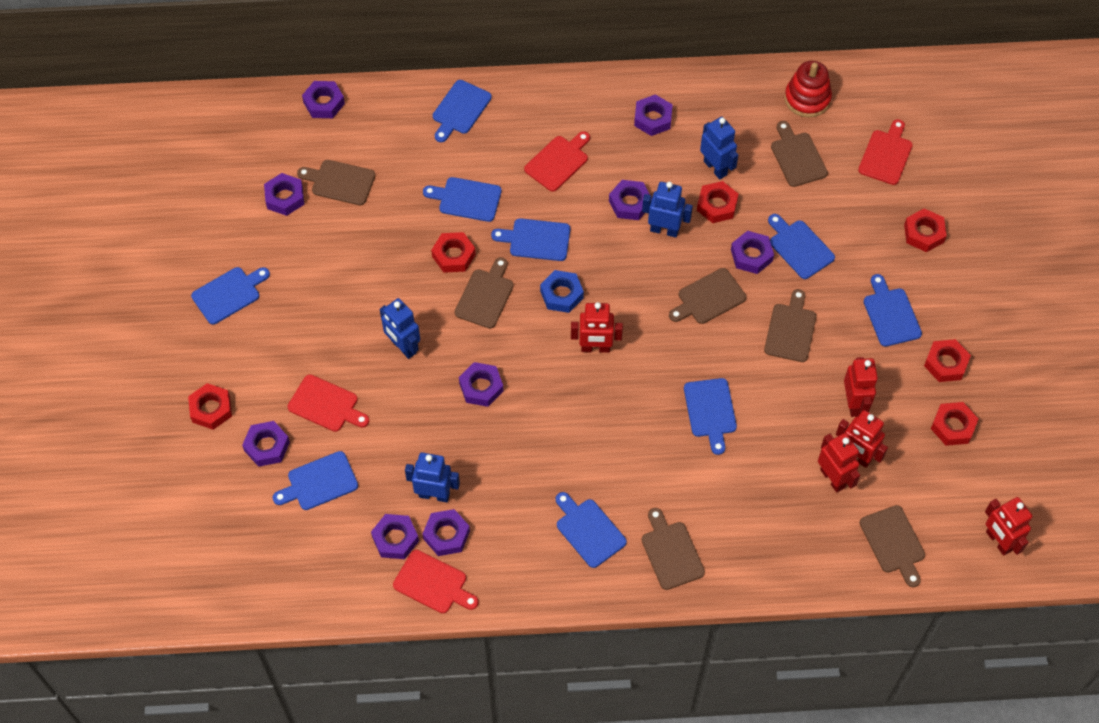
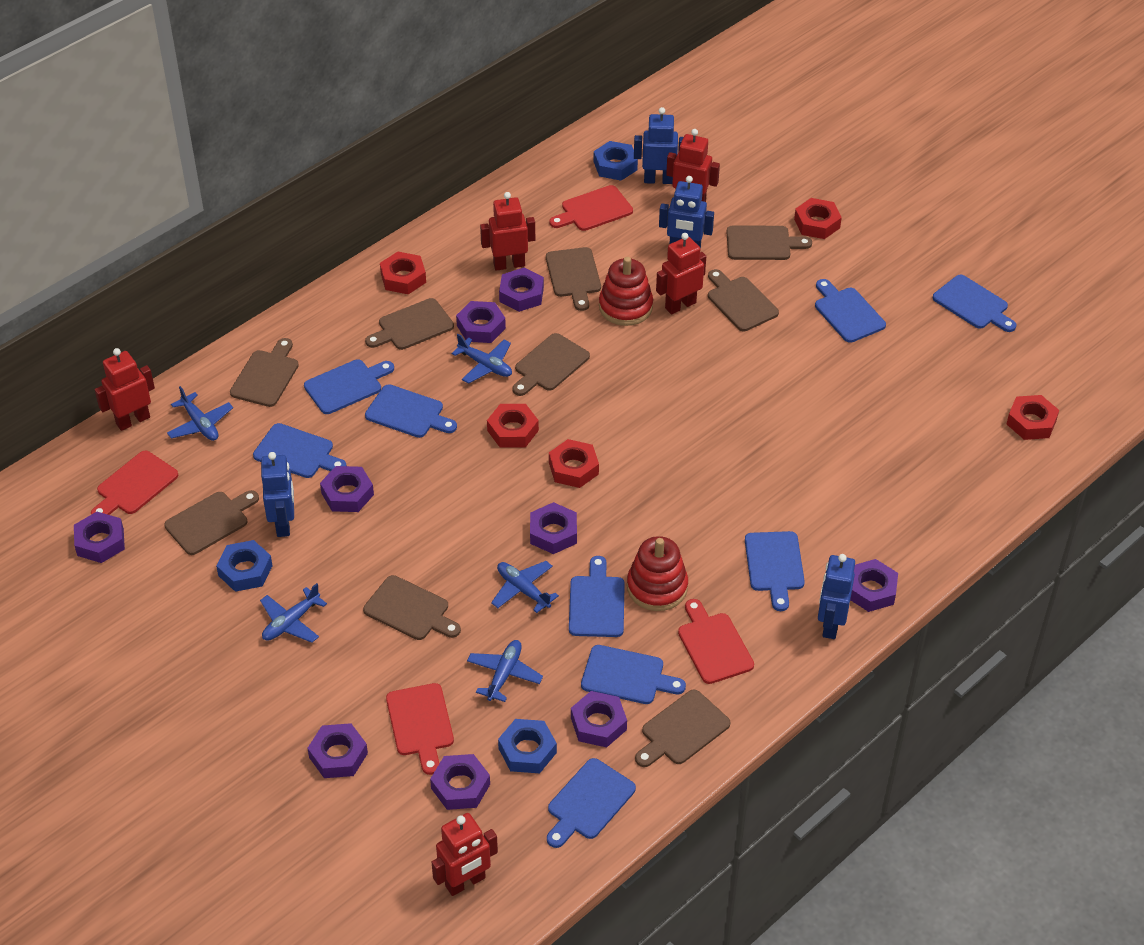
blue nut: [540,270,584,313] = 1 -> [216,540,273,592] [498,719,557,773] [594,141,638,181] = 3
blue plane: none = 0 -> [167,386,233,441] [260,583,327,643] [452,334,512,384] [467,640,543,702] [491,561,559,613] = 5
brown cutting board: [297,160,375,205] [455,257,514,328] [642,508,705,590] [669,268,746,324] [764,289,816,362] [771,121,828,187] [860,505,925,587] = 7 -> [164,490,259,555] [230,338,299,407] [363,575,461,640] [365,298,454,350] [512,333,590,396] [546,247,601,311] [635,690,731,767] [708,269,779,331] [727,225,812,260] = 9
red nut: [188,383,232,430] [431,232,476,273] [697,181,739,223] [904,208,947,252] [924,339,971,382] [931,402,978,446] = 6 -> [380,252,426,294] [487,404,539,448] [549,439,599,488] [794,198,842,239] [1007,395,1059,440] = 5
red stacking toy: [784,61,832,118] = 1 -> [599,257,653,326] [627,536,688,611] = 2

